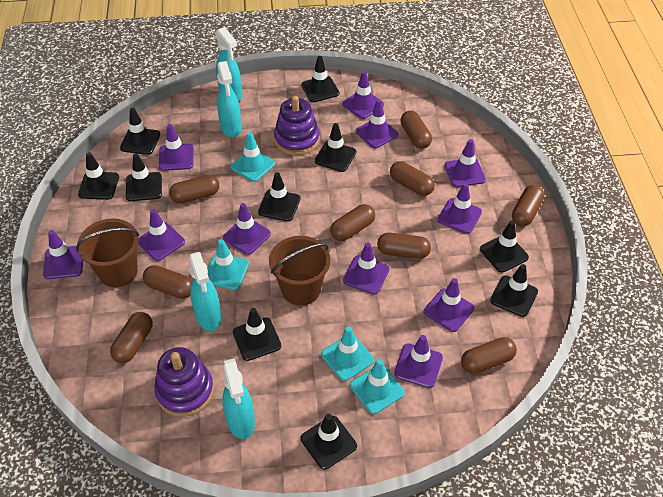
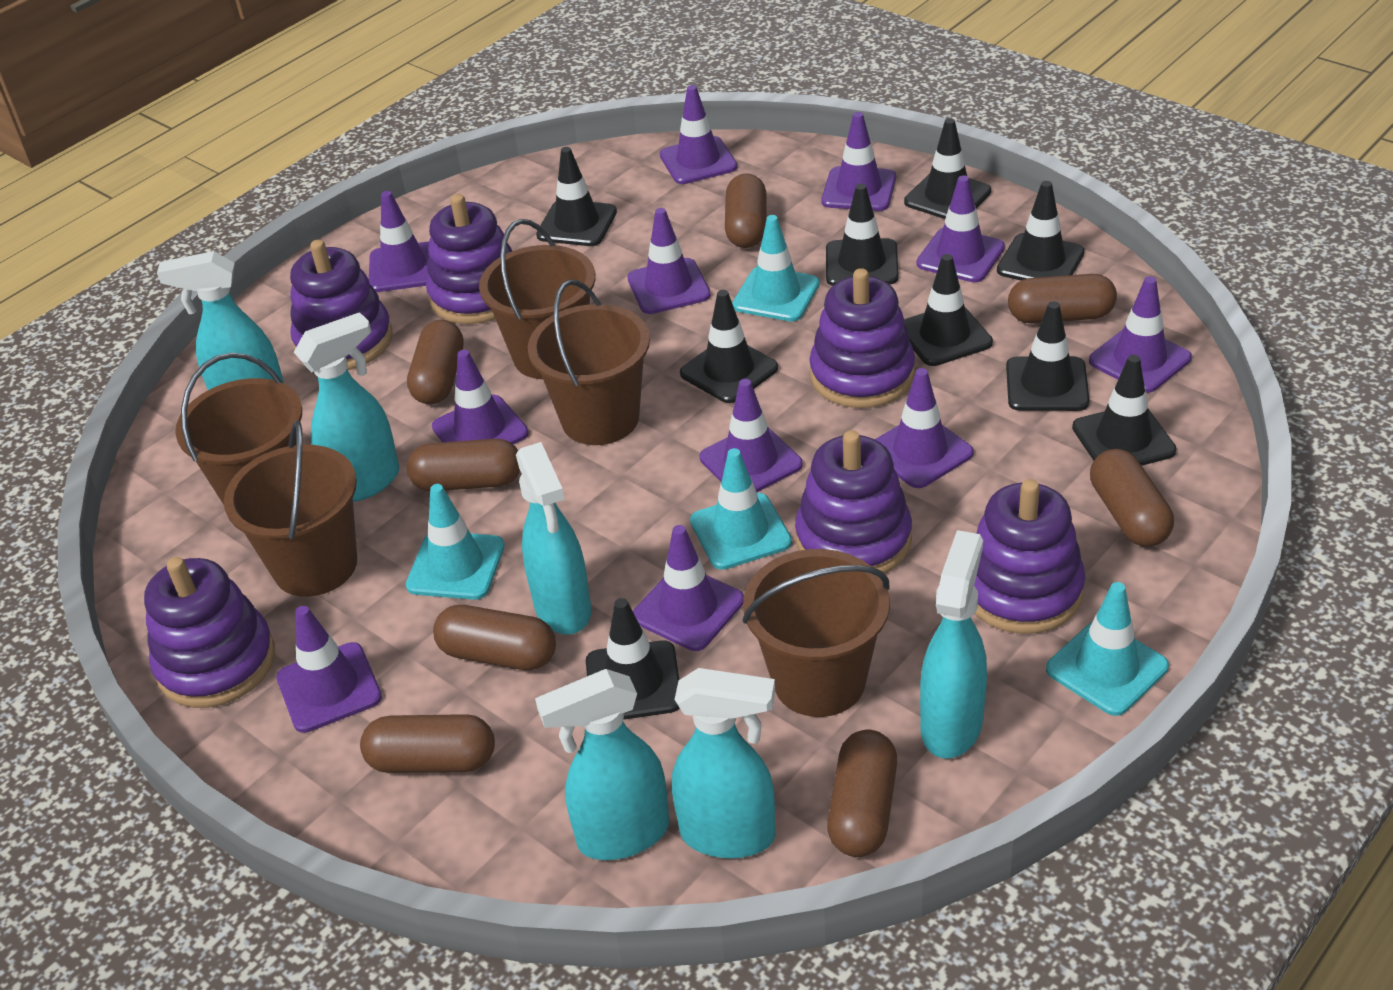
black traffic cone: [78,152,119,200] [120,108,160,155] [126,154,162,201] [233,308,281,361] [258,172,300,222] [301,56,340,102] [301,414,357,470] [315,123,356,172] [480,221,529,273] [490,264,538,317] = 10 -> [536,147,617,246] [586,598,680,720] [680,290,778,403] [826,184,899,286] [904,118,991,219] [904,254,993,366] [997,181,1085,280] [1006,301,1089,411] [1072,355,1176,466] = 9
brown bucket: [76,219,140,287] [269,236,330,306] = 2 -> [175,353,302,505] [224,421,357,597] [479,219,596,379] [528,280,650,445] [742,549,890,717] = 5
brown capsule: [110,312,153,363] [143,265,192,299] [169,175,219,204] [330,204,375,241] [377,233,431,259] [390,161,435,196] [401,111,432,149] [461,337,517,374] [512,185,544,226] = 9 -> [360,714,495,773] [407,320,463,404] [407,439,520,491] [433,605,556,670] [725,173,767,248] [827,730,897,857] [1008,274,1117,323] [1090,449,1174,547] = 8
purple stacking toy: [154,347,214,417] [274,96,320,155] = 2 -> [144,557,275,708] [290,240,392,370] [426,194,512,324] [795,430,912,573] [809,268,915,408] [974,479,1085,634] = 6
turquoise spray bottle: [189,251,222,331] [215,27,242,101] [217,61,242,137] [222,358,255,439] = 4 -> [157,251,284,390] [294,312,399,502] [516,442,591,635] [535,669,670,860] [672,668,775,858] [920,530,987,759] = 6

